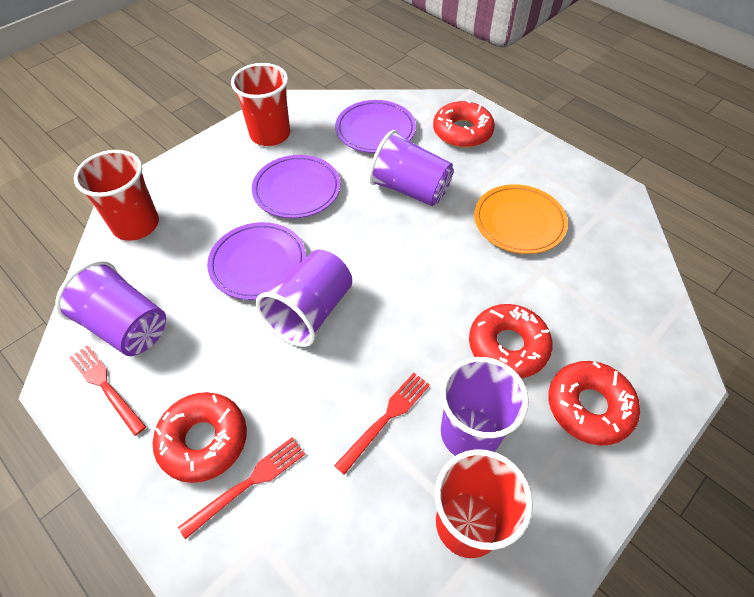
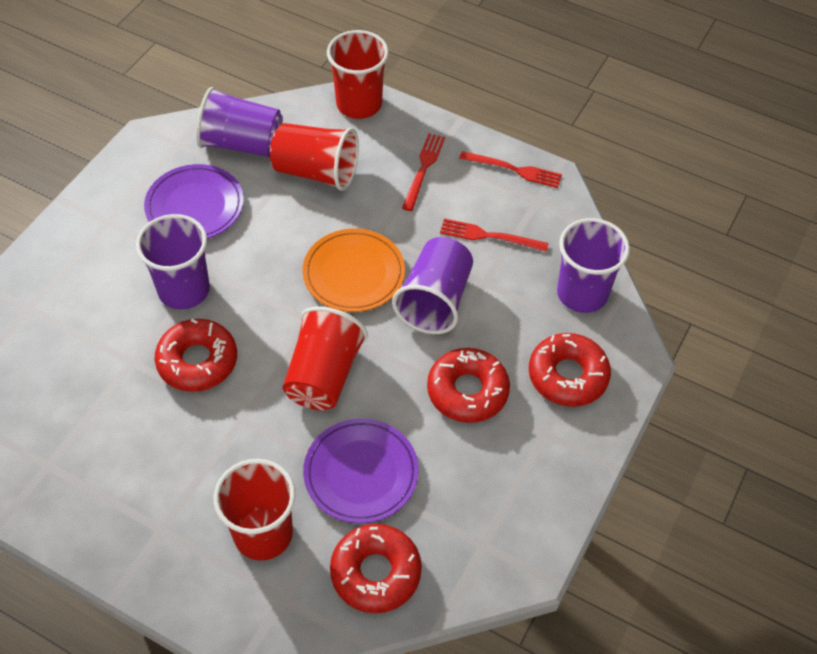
purple plate: [207,222,306,300] [252,155,340,218] [335,100,416,153] = 3 -> [144,164,244,239] [303,418,419,523] = 2
red cup: [74,150,159,241] [231,63,290,146] [435,449,533,558] = 3 -> [214,459,295,561] [270,123,359,191] [282,306,368,410] [327,30,389,119] = 4

